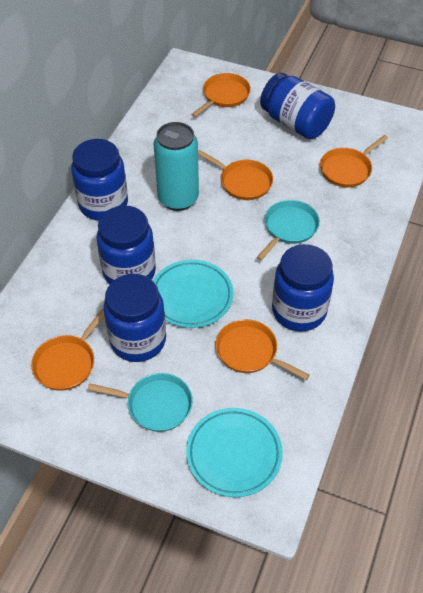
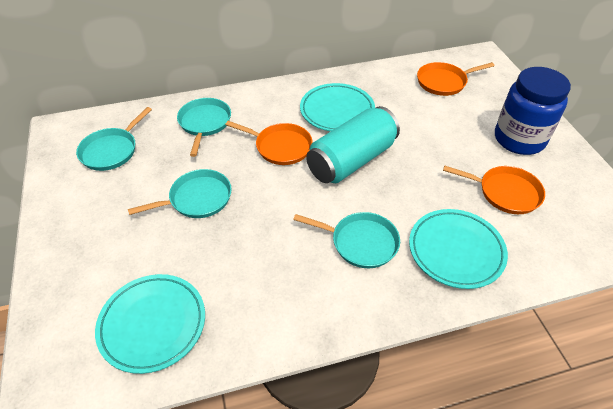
blue jar: [71,139,128,221] [97,206,156,284] [103,274,166,362] [260,73,335,139] [272,244,334,331] = 5 -> [495,67,571,155] = 1
orange pan: [31,308,104,391] [191,73,251,117] [198,150,273,200] [216,319,310,380] [320,135,388,187] = 5 -> [225,121,313,165] [417,62,494,96] [443,165,545,214] = 3
turquoise pan: [87,373,193,432] [257,200,320,261] = 2 -> [76,107,152,171] [128,169,232,218] [177,98,231,157] [293,212,400,268] = 4
turquoise plate: [153,260,234,328] [186,408,283,497] = 2 -> [95,274,205,374] [300,83,375,131] [409,209,508,289] = 3

